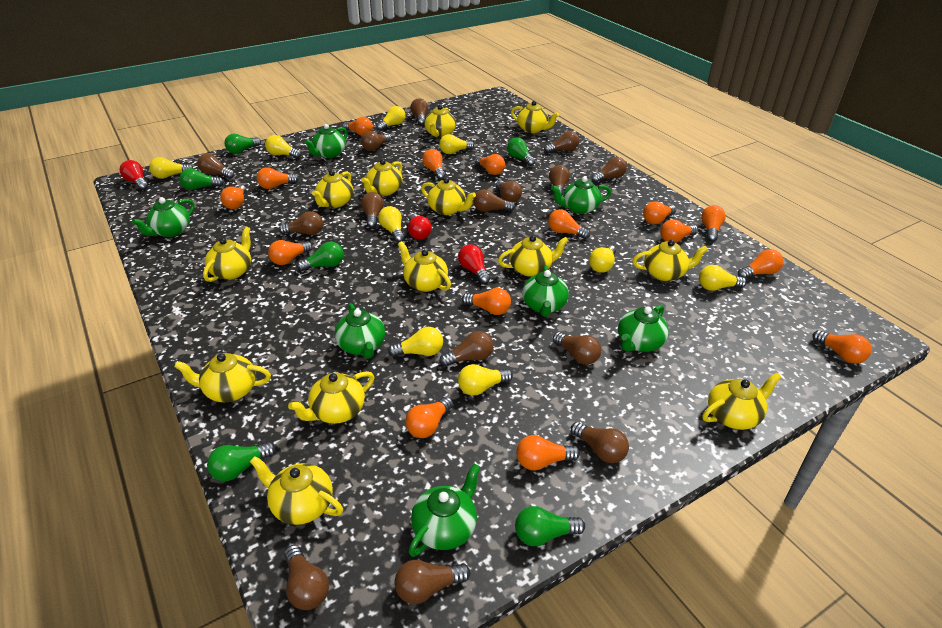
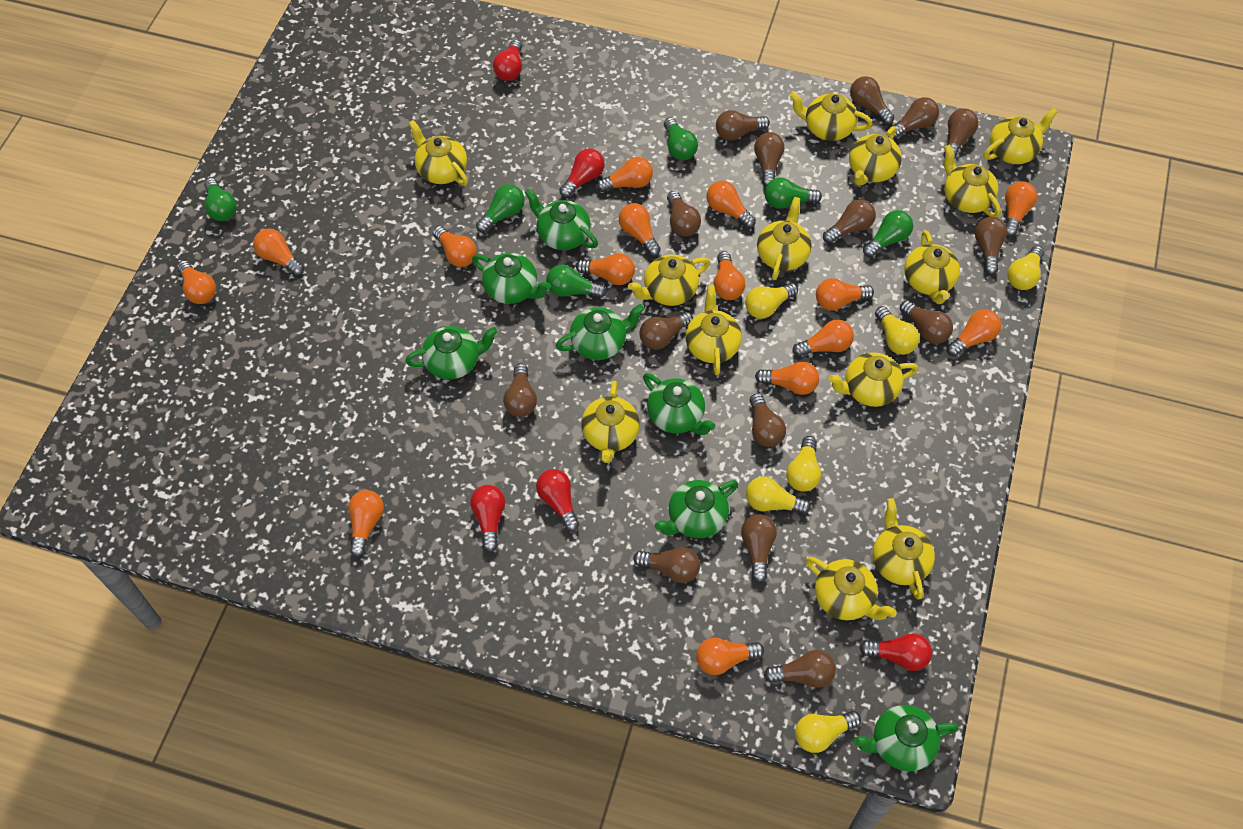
red light bulb: [119,160,148,190] [408,214,432,240] [458,244,490,284] = 3 -> [470,485,505,552] [493,40,522,81] [536,469,579,532] [559,148,605,198] [859,633,932,671] = 5
yellow light bulb: [149,157,193,179] [265,135,301,158] [376,106,406,131] [378,206,405,243] [388,327,443,357] [439,134,474,154] [458,364,513,396] [589,245,616,273] [699,265,747,291] = 9 -> [745,283,798,319] [746,477,811,514] [786,436,821,492] [795,711,861,753] [875,306,920,355] [1008,246,1044,290] = 6

